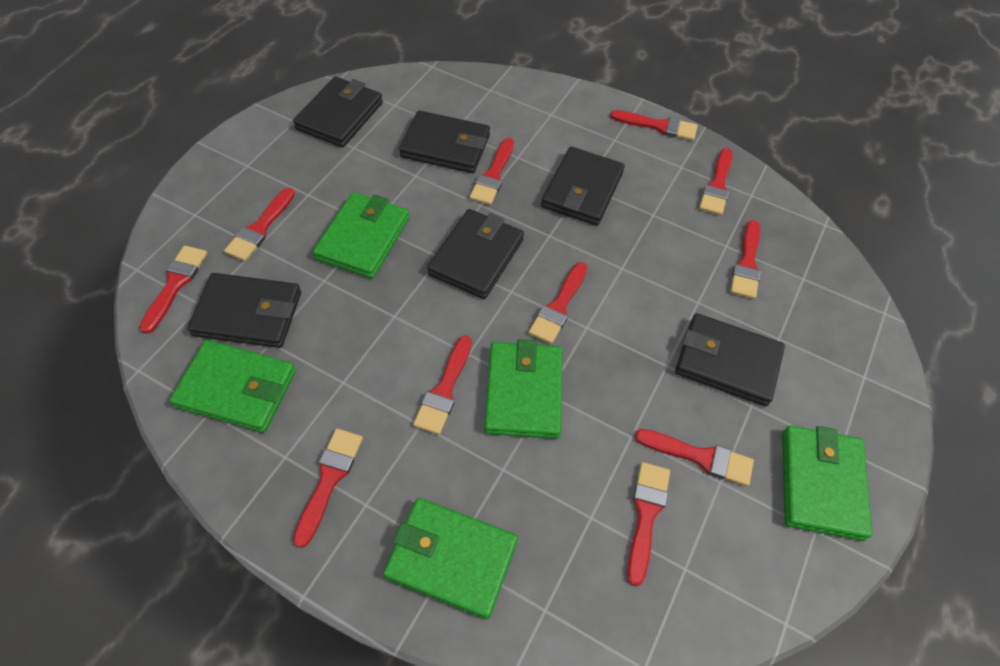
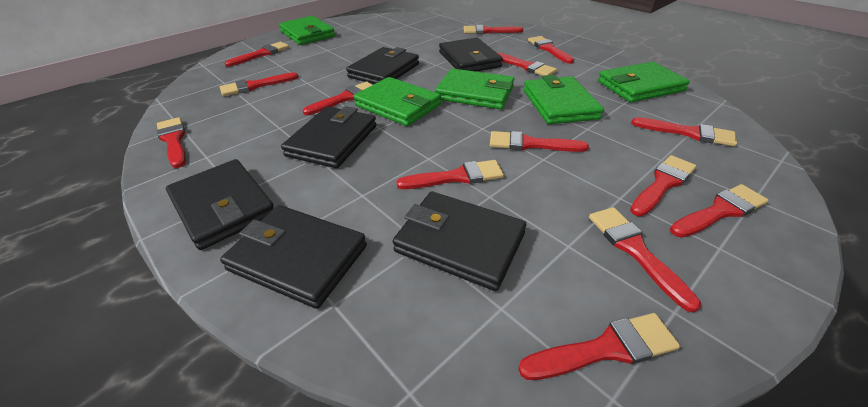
red brush: [139,245,207,334] [224,188,295,261] [293,429,363,548] [413,336,472,435] [469,138,514,205] [529,262,587,344] [610,110,698,141] [627,462,670,586] [635,429,754,486] [699,148,733,215] [730,220,761,299] = 11 -> [157,117,186,168] [220,72,298,96] [225,42,289,67] [302,82,372,115] [396,160,504,189] [464,25,523,34] [490,131,589,152] [496,52,557,76] [518,313,680,380] [528,36,574,64] [589,207,701,312] [630,155,696,216] [631,117,737,146] [670,184,769,238] = 14

